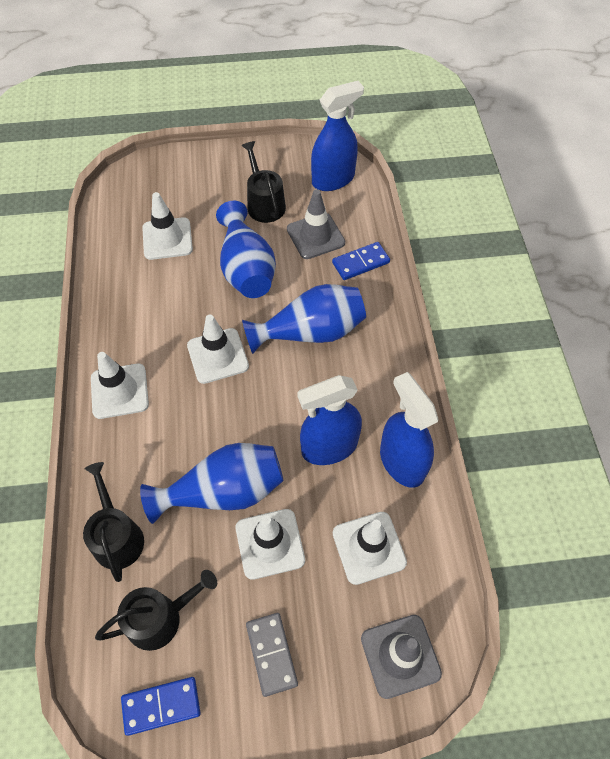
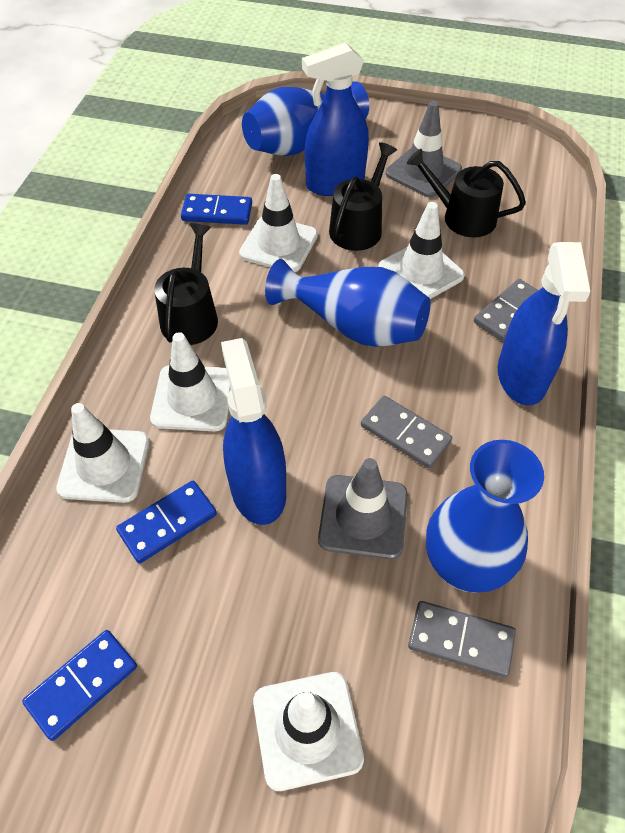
blue domino: [121,677,201,736] [332,242,390,280] = 2 -> [22,630,137,741] [116,481,217,563] [181,194,252,225] = 3
grey domino: [246,613,298,697] = 1 -> [361,396,452,468] [408,601,516,678] [474,279,538,341] = 3

